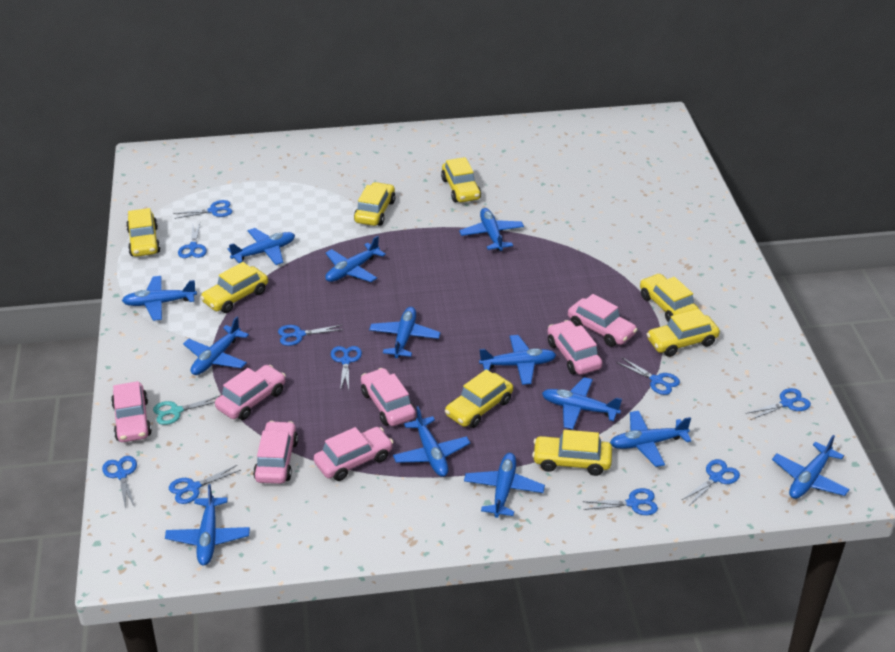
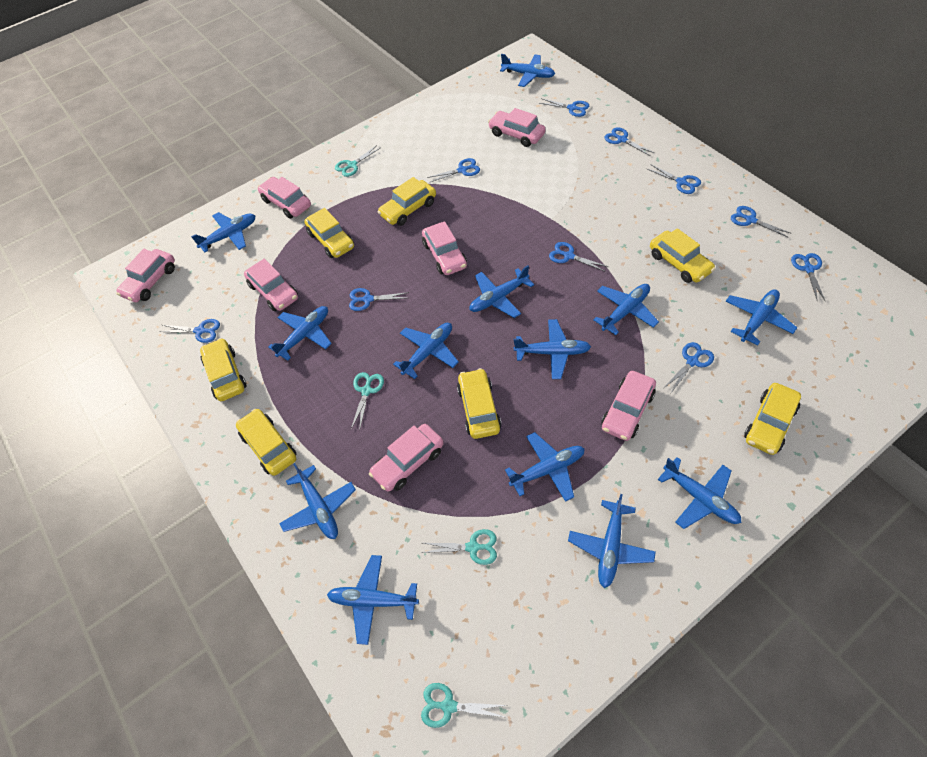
turquoise scissors: [153,395,221,425] = 1 -> [335,145,380,177] [351,372,384,431] [421,683,508,728] [422,529,497,565] = 4
yellow car: [126,208,161,257] [200,262,268,313] [354,182,396,226] [441,157,481,202] [445,369,513,428] [532,430,612,476] [640,273,699,322] [647,309,720,357] = 8 -> [200,338,247,401] [236,409,297,476] [304,208,354,258] [378,177,436,226] [457,368,502,439] [650,228,715,283] [744,383,801,455] = 7

